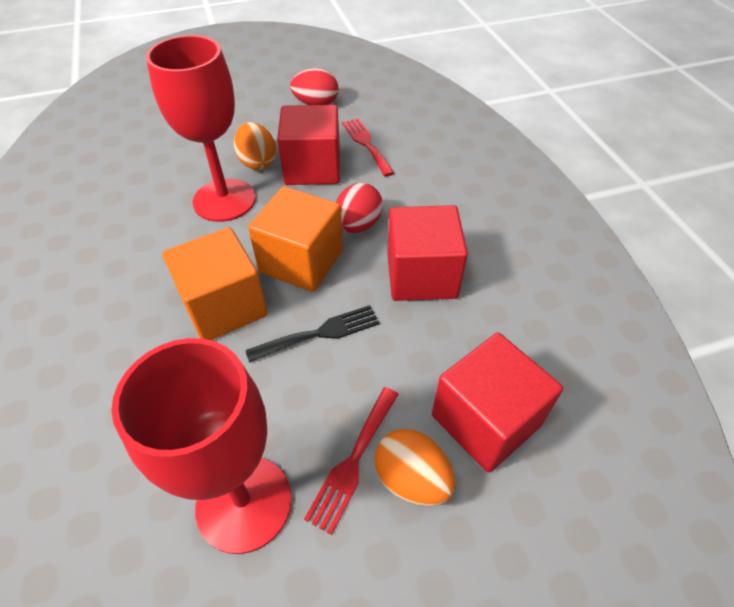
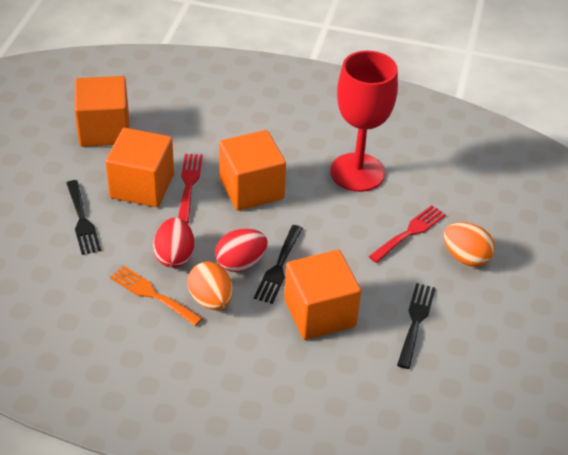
black fork: [245,305,380,363] = 1 -> [67,180,101,255] [254,225,303,304] [397,283,435,369] = 3
orange cube: [163,227,268,340] [248,186,343,292] = 2 -> [74,76,129,147] [106,128,174,207] [219,130,286,211] [284,250,361,340] = 4
orange fork: none = 0 -> [110,266,203,326] = 1
red cube: [277,105,340,185] [387,205,468,301] [432,333,563,472] = 3 -> none = 0
red goblet: [111,338,292,554] [146,35,256,222] = 2 -> [330,51,398,192] = 1

